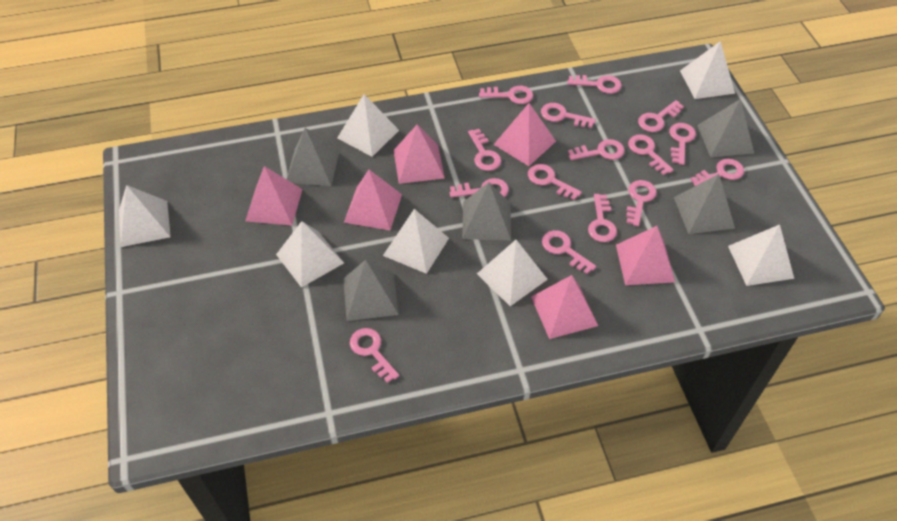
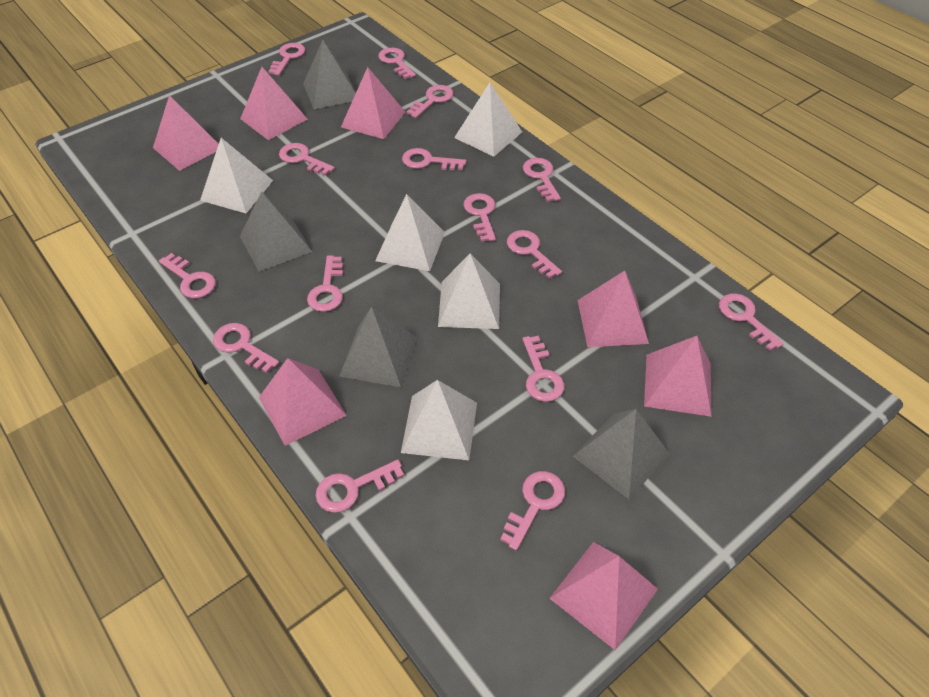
grey pyramid: [287,128,339,186] [343,260,399,321] [462,182,511,240] [674,174,735,234] [697,99,754,157] = 5 -> [240,191,312,272] [303,40,356,109] [339,306,417,387] [573,409,670,499] = 4
pink pyramid: [245,166,302,226] [344,170,402,230] [393,125,445,184] [493,103,556,166] [531,275,598,339] [616,226,675,285] = 6 -> [153,95,219,171] [240,67,308,140] [259,358,347,446] [341,67,405,139] [549,542,658,650] [578,271,649,347] [644,336,711,417] = 7
white pyramid: [119,185,171,247] [276,221,344,288] [337,94,399,157] [383,209,449,274] [477,240,548,306] [680,41,735,99] [728,224,794,286] = 7 -> [200,138,273,213] [375,194,445,271] [401,380,477,460] [438,254,500,329] [454,83,522,157] = 5

